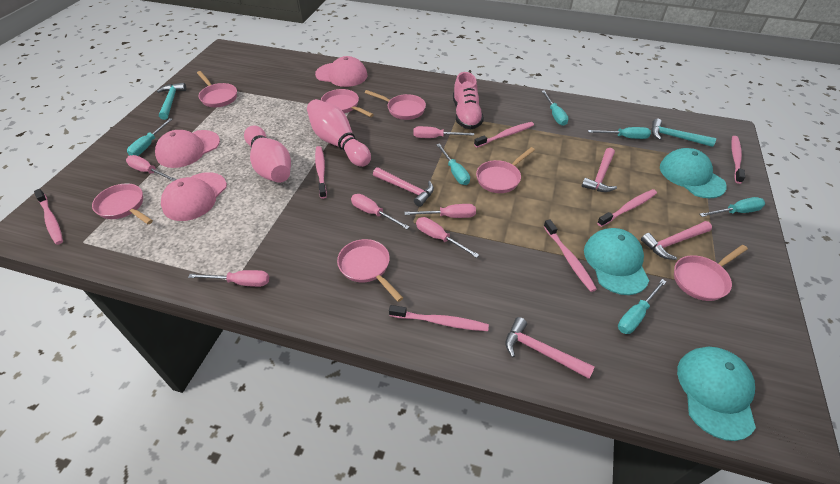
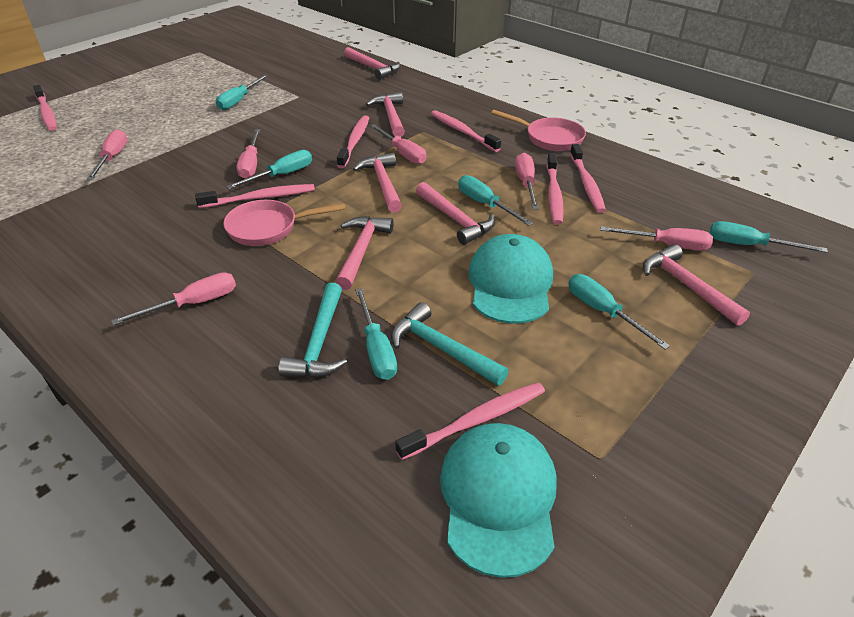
pink bowling pin: [244,126,291,183] [307,99,371,167] = 2 -> none = 0
pink cap: [155,130,220,168] [161,172,227,221] [315,56,367,87] = 3 -> none = 0
pink hammer: [373,167,434,207] [505,317,595,379] [582,148,617,192] [641,221,712,260] = 4 -> [335,216,394,290] [344,47,400,80] [353,153,402,213] [366,92,405,137] [416,182,495,245] [643,244,750,326] = 6
pink pan: [92,183,153,224] [197,71,237,107] [321,89,374,117] [337,239,403,302] [365,90,426,120] [476,147,535,193] [674,245,748,301] = 7 -> [223,200,346,246] [491,110,586,151] = 2
pink shoe: [453,72,484,130] = 1 -> none = 0
turquoise cap: [584,228,649,295] [660,148,727,198] [677,347,756,441] = 3 -> [440,423,557,578] [468,234,553,324] = 2

